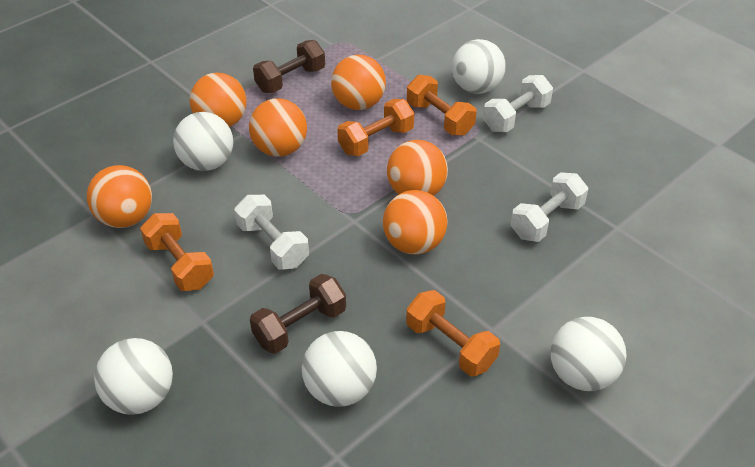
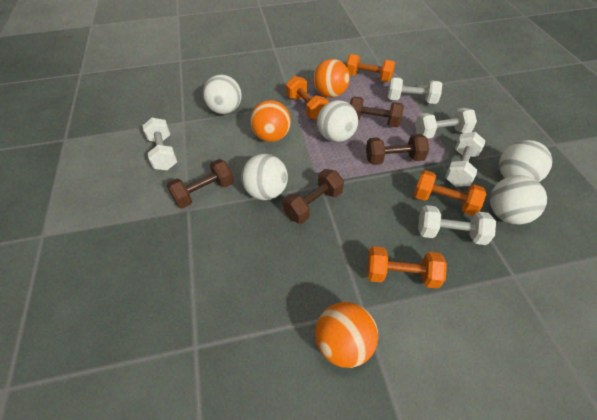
brown dumbbell: [250,274,346,354] [253,40,325,93] = 2 -> [167,159,234,209] [283,169,344,224] [350,96,404,127] [366,134,429,165] = 4
orange ball: [87,165,152,228] [190,73,246,127] [249,98,307,157] [331,55,386,110] [383,190,447,254] [387,140,448,196] = 6 -> [250,100,291,142] [313,59,350,98] [315,302,378,368] = 3
white dumbbell: [234,195,309,270] [483,75,553,132] [511,172,588,242] = 3 -> [142,118,177,170] [388,77,442,104] [415,108,477,138] [418,205,496,245] [445,132,485,187] = 5

